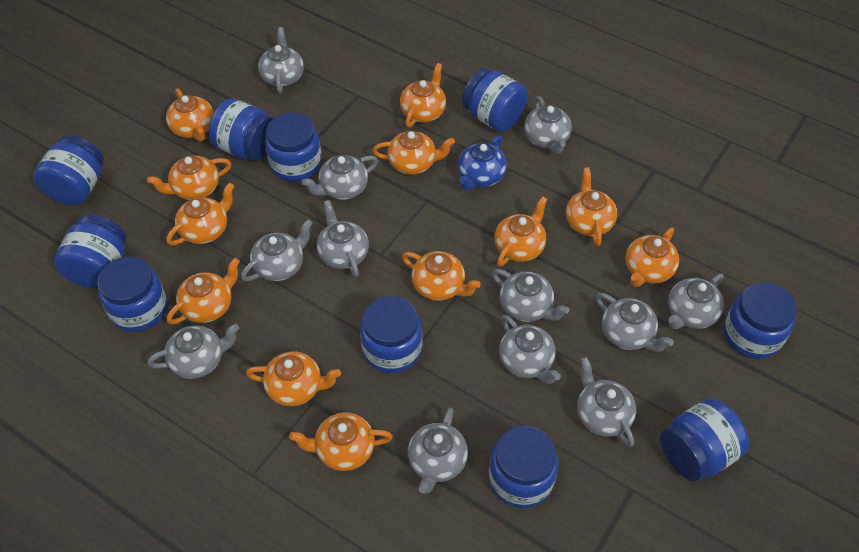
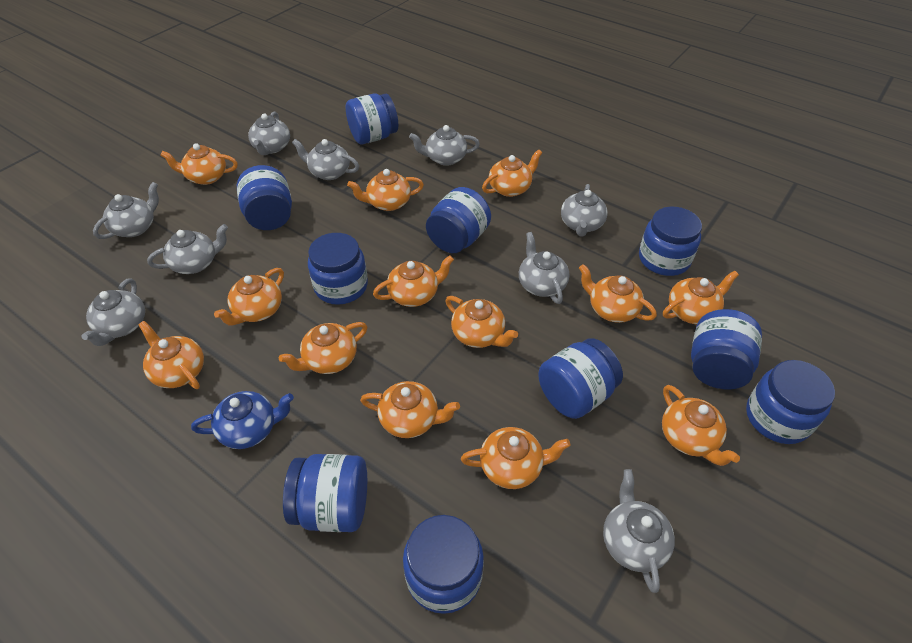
grey teapot: [147,324,239,379] [241,219,313,281] [258,27,304,93] [302,155,378,200] [317,200,369,277] [408,408,468,494] [492,269,569,322] [499,315,561,384] [524,96,572,154] [577,357,636,447] [596,293,674,352] [668,274,724,329] = 12 -> [81,278,145,346] [93,182,159,239] [147,224,228,274] [248,112,290,155] [292,139,359,180] [409,125,480,166] [519,232,570,304] [561,184,608,237] [603,469,675,593] = 9
orange teapot: [147,156,232,200] [166,88,214,141] [166,183,234,245] [167,258,240,324] [246,352,341,406] [289,412,393,471] [372,131,455,175] [400,63,446,127] [402,251,481,301] [494,196,547,267] [566,167,617,246] [625,228,679,287] = 12 -> [138,321,204,389] [160,143,238,185] [214,268,284,326] [279,322,367,374] [347,169,424,211] [360,381,460,438] [373,256,454,307] [445,296,518,348] [461,427,571,489] [482,149,542,197] [579,264,657,323] [662,385,740,466] [663,270,739,324] = 13

